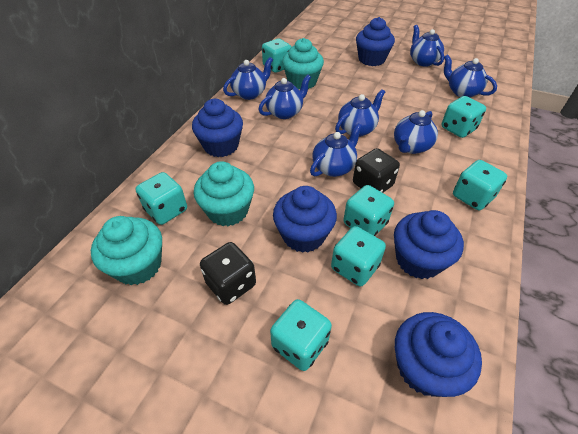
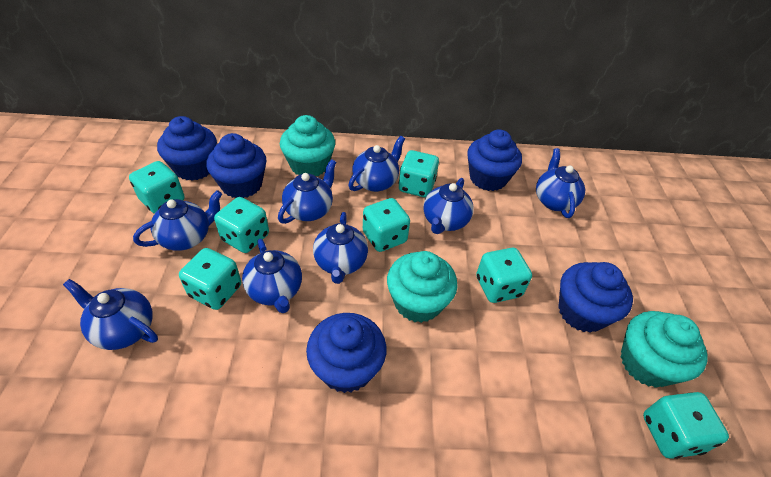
black dice: [200,242,256,305] [353,148,400,193] = 2 -> none = 0
blue teapot: [223,57,273,100] [258,74,311,119] [310,123,362,177] [335,89,385,137] [394,110,438,154] [410,25,444,67] [444,55,497,98] = 7 -> [63,279,158,350] [133,190,222,251] [242,239,302,313] [278,159,336,224] [313,212,368,284] [349,136,405,192] [423,178,474,234] [536,148,585,218] = 8

